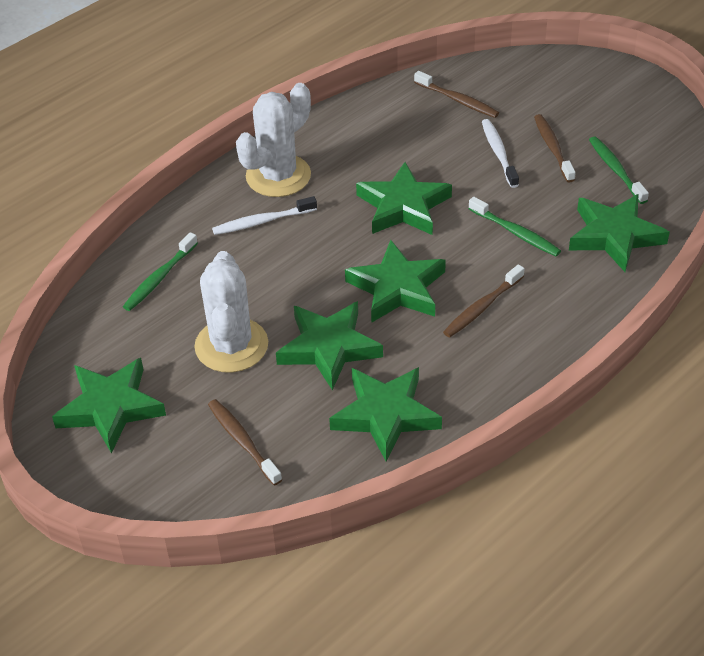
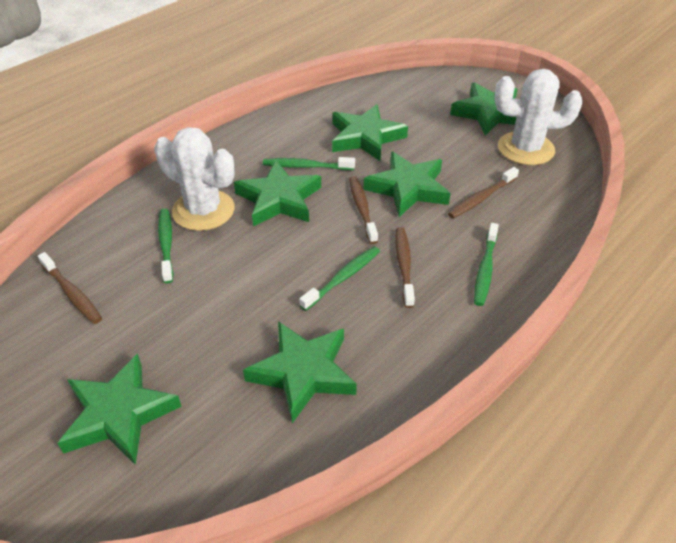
green toothbrush: [123,232,198,311] [468,197,561,256] [589,136,649,204] = 3 -> [158,209,173,283] [263,157,355,170] [299,247,380,311] [474,223,499,306] = 4
white toothbrush: [212,196,317,235] [482,119,519,188] = 2 -> none = 0

